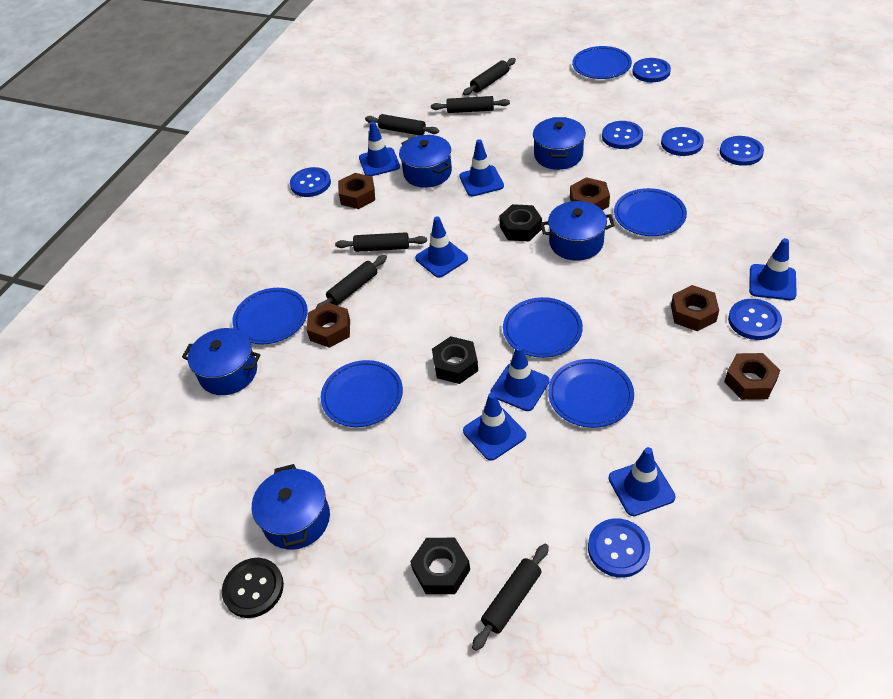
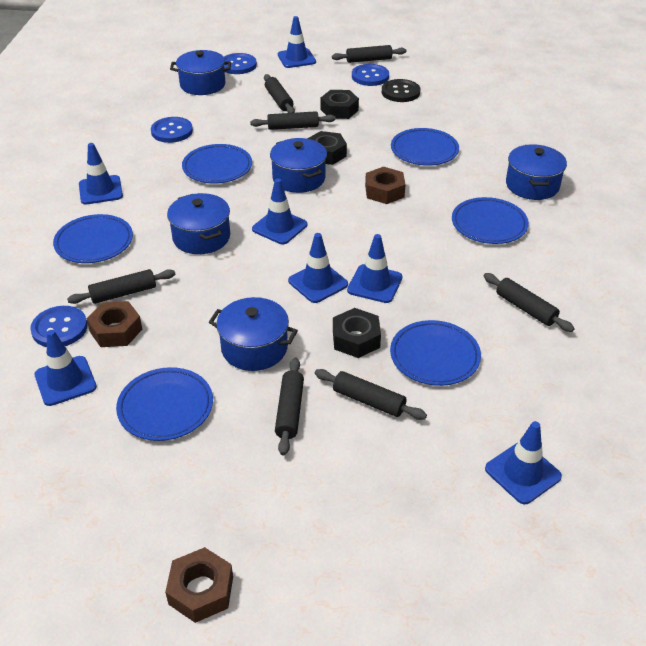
black rolling pin: [316,255,387,308] [335,232,427,252] [365,114,439,136] [431,96,510,113] [463,58,516,95] [472,544,549,651] = 6 -> [67,269,175,304] [250,111,336,130] [264,74,295,113] [275,358,304,456] [315,369,427,420] [332,45,406,63] [484,273,575,332] = 7
blue button: [290,167,331,197] [588,518,650,578] [602,121,643,149] [632,58,671,82] [661,127,704,156] [720,136,764,166] [728,299,782,340] = 7 -> [30,306,87,347] [151,117,193,143] [224,53,257,74] [352,64,389,86] = 4
brown nut: [307,303,350,348] [338,173,375,209] [570,177,610,210] [671,285,719,331] [724,353,780,400] = 5 -> [86,301,142,347] [165,547,233,623] [365,167,406,204] = 3

